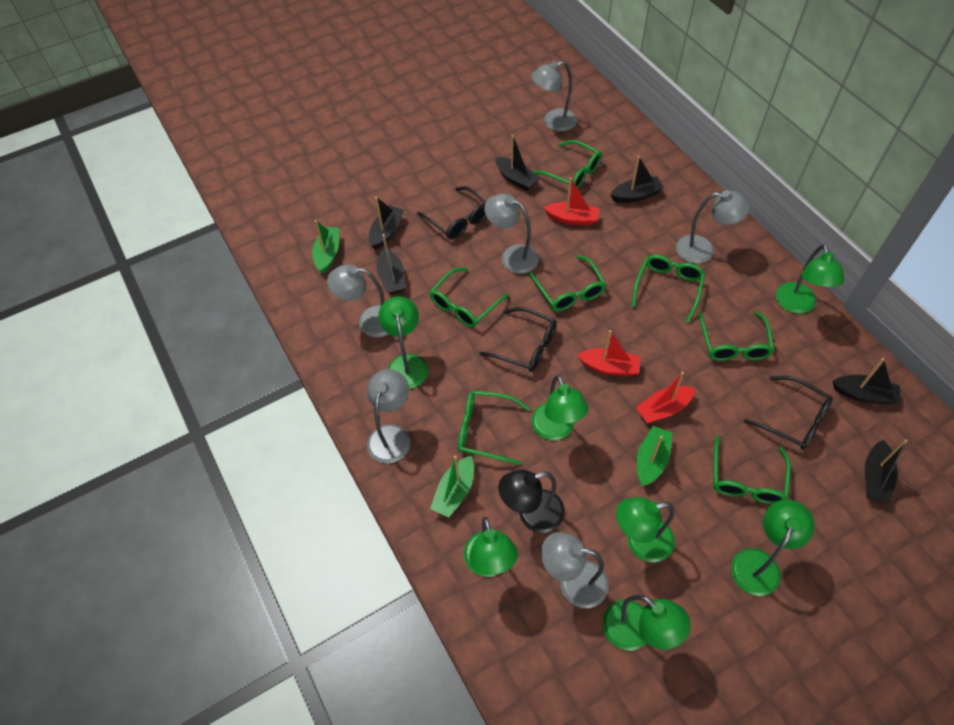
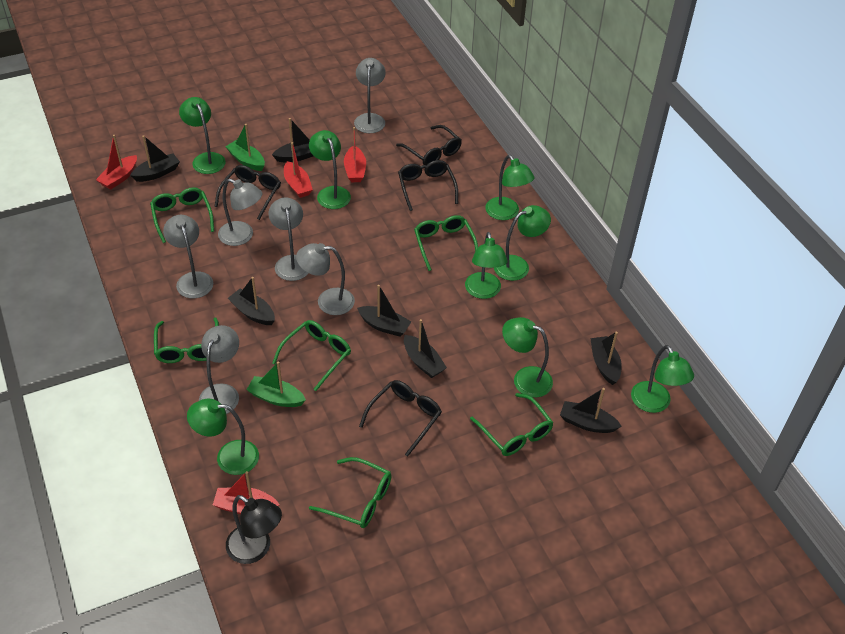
black boat: [369,197,404,250] [377,234,405,295] [495,135,540,191] [610,156,664,203] [832,358,901,404] [865,439,908,503] = 6 -> [130,135,180,182] [228,277,275,325] [272,118,313,162] [357,285,411,337] [404,319,447,378] [560,388,621,433] [590,331,622,385] = 7
black glasses: [417,186,486,239] [479,307,557,372] [744,376,833,450] = 3 -> [214,165,281,220] [359,380,442,457] [396,125,462,165] [398,160,458,211] = 4
green boat: [312,220,339,273] [430,455,474,518] [637,426,673,486] = 3 -> [225,124,265,171] [246,361,306,407] = 2
green glasses: [430,267,509,328] [458,391,530,465] [529,255,607,311] [532,140,602,188] [631,255,705,323] [699,311,774,361] [713,435,791,504] = 7 -> [150,187,214,243] [154,317,219,363] [272,320,351,391] [309,457,392,528] [414,215,478,271] [470,393,554,456] = 6
green lamp: [378,296,428,389] [464,517,518,577] [531,375,588,440] [602,595,691,651] [616,497,675,563] [731,500,815,596] [776,244,844,314] = 7 -> [179,97,225,174] [187,399,259,475] [309,130,351,209] [465,232,508,299] [485,155,534,220] [494,205,551,281] [502,317,553,397] [631,345,694,413] = 8
red boat: [544,177,599,225] [577,330,641,376] [636,372,695,423] = 3 -> [96,135,137,190] [213,471,280,514] [284,142,313,198] [344,127,366,182] = 4

